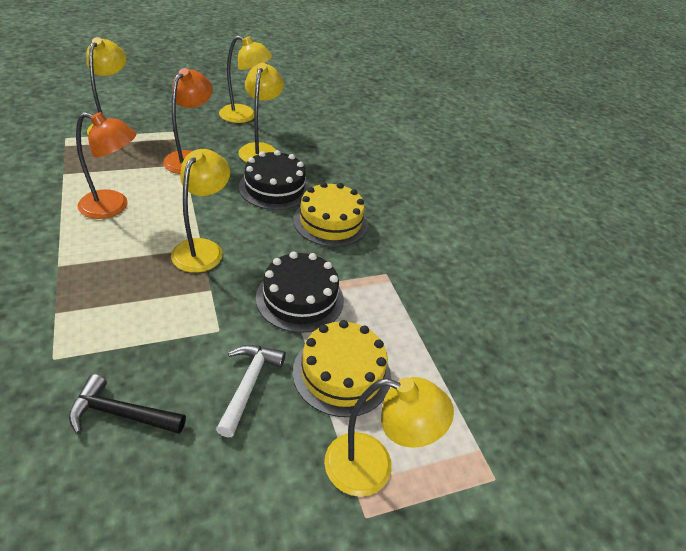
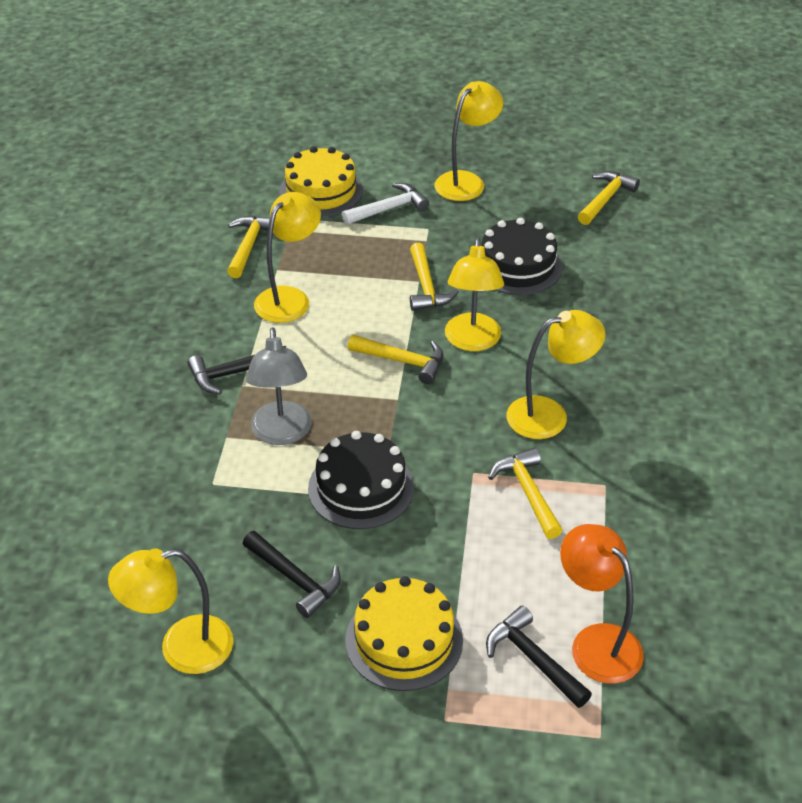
black hammer: [69,374,186,434] = 1 -> [187,346,287,394] [243,531,341,618] [486,606,592,708] = 3
grey lamp: none = 0 -> [246,327,312,445] = 1
orange lamp: [76,112,137,219] [163,68,213,174] = 2 -> [560,524,644,684] = 1
yellow hammer: none = 0 -> [227,216,270,278] [348,335,444,384] [410,243,459,311] [488,448,563,539] [578,171,640,225] = 5

